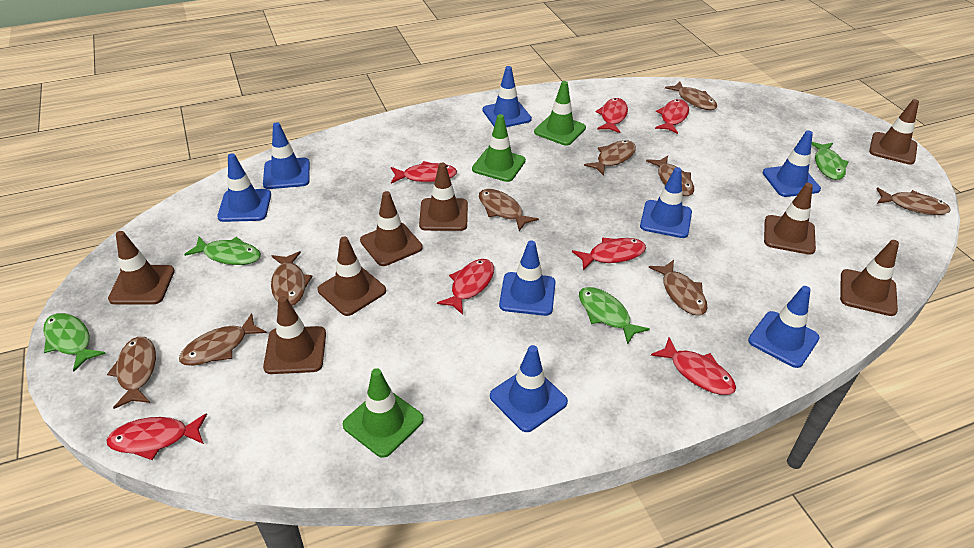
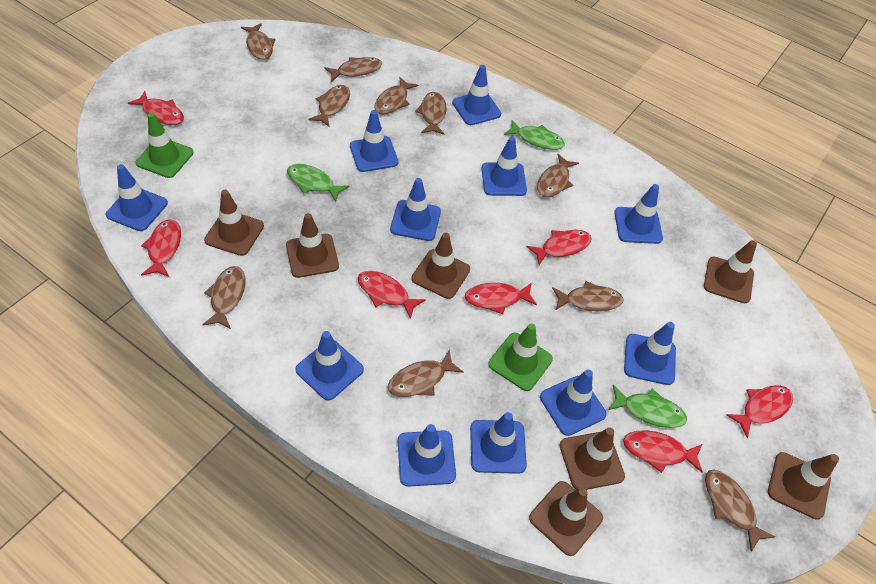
blue traffic cone: [217,153,271,222] [263,122,310,189] [482,66,532,127] [490,345,568,432] [499,240,555,316] [640,167,692,238] [748,286,820,368] [763,130,821,197] = 8 -> [106,164,168,231] [295,331,364,401] [350,110,399,172] [390,178,441,241] [398,424,456,487] [452,65,501,125] [470,412,527,474] [481,137,527,196] [540,369,606,436] [614,184,663,244] [624,322,676,385] = 11
brown fish: [107,337,156,409] [179,313,267,366] [271,251,313,306] [479,189,539,231] [584,140,636,176] [646,156,694,196] [649,260,707,315] [665,81,717,110] [876,187,951,215] = 9 -> [202,266,245,329] [241,23,275,60] [308,85,350,127] [324,57,382,82] [374,77,418,115] [388,350,464,397] [415,92,447,135] [537,154,579,198] [552,281,624,311] [705,470,775,552] = 10
brown traffic cone: [108,231,175,305] [263,296,326,374] [318,237,386,316] [360,191,423,266] [419,163,468,231] [764,183,816,255] [840,240,899,316] [869,99,919,165] = 8 -> [204,190,264,256] [286,213,339,278] [411,233,470,299] [529,481,603,556] [560,427,625,490] [704,240,757,303] [768,452,839,520] = 7
green fish: [43,313,106,371] [184,237,261,265] [579,287,650,344] [811,142,849,180] = 4 -> [287,164,350,202] [504,120,565,150] [608,385,687,428] = 3
green traffic cone: [343,368,424,458] [472,114,526,182] [534,81,586,146] = 3 -> [135,112,194,178] [488,323,553,391] = 2

